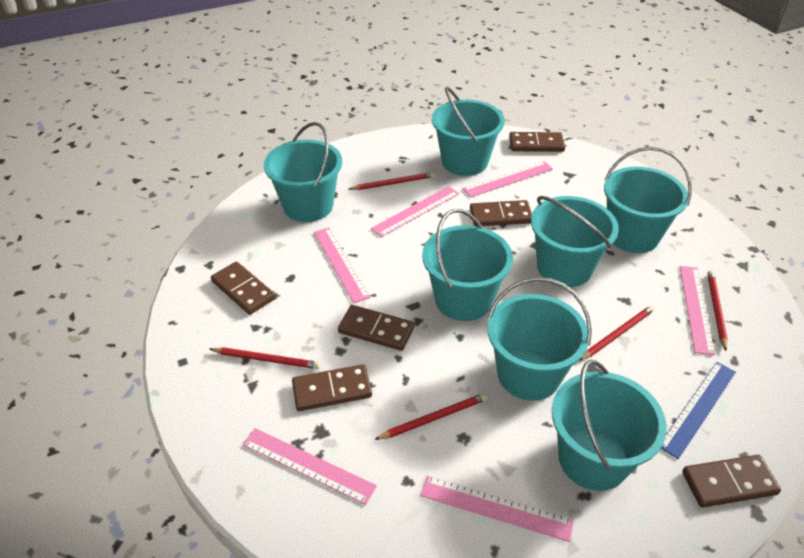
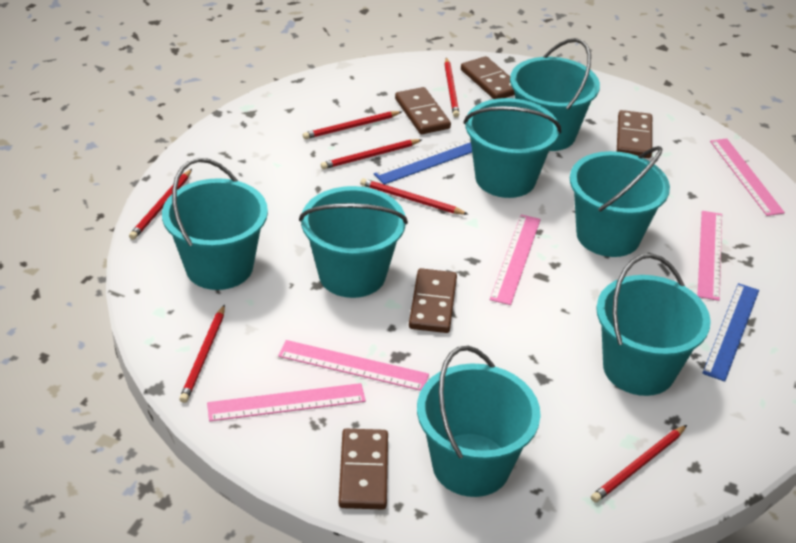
blue ruler: [661,362,736,459] = 1 -> [374,139,472,185] [702,283,759,382] = 2
brown domino: [211,262,276,315] [292,364,372,411] [338,305,414,351] [470,200,532,227] [509,132,565,152] [682,455,781,508] = 6 -> [339,429,388,510] [395,87,451,134] [409,268,457,333] [461,56,515,99] [617,110,652,158] = 5
pink ruler: [242,428,377,505] [314,228,370,303] [371,186,459,237] [420,476,574,542] [462,161,553,197] [680,266,715,355] = 6 -> [207,383,366,422] [278,340,429,391] [490,215,541,305] [697,211,722,301] [710,138,785,216] = 5
red pencil: [210,347,320,369] [349,172,435,190] [374,393,487,440] [579,306,654,361] [707,270,728,351] = 5 -> [129,169,192,240] [179,304,225,403] [303,111,401,139] [321,139,422,169] [360,178,469,215] [444,57,460,117] [591,425,687,503] = 7

